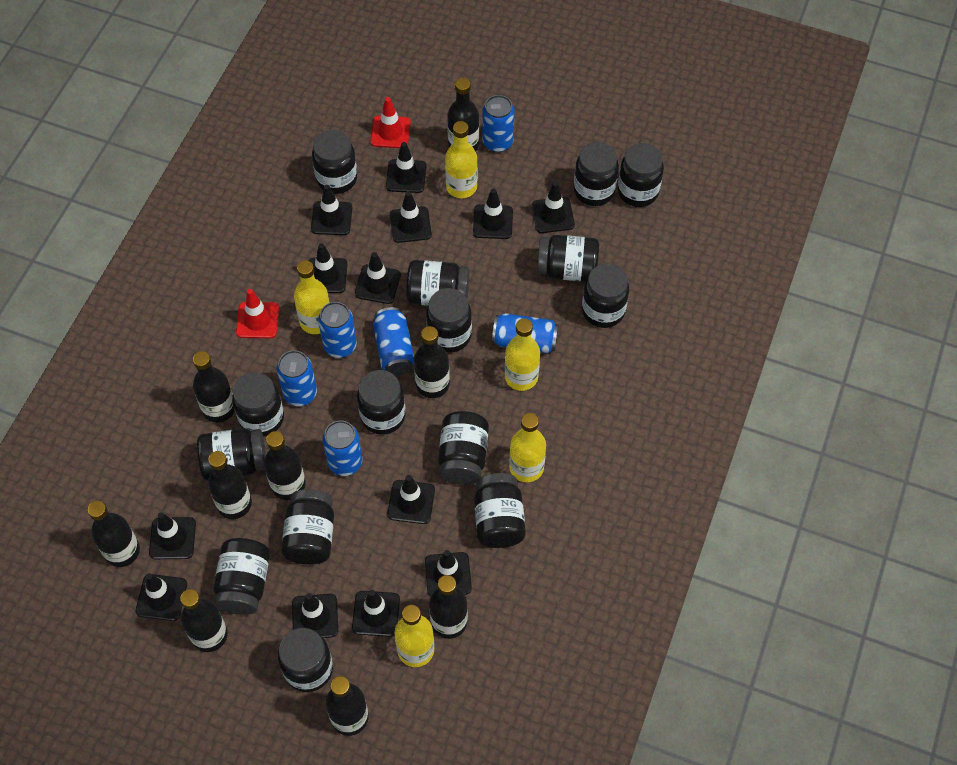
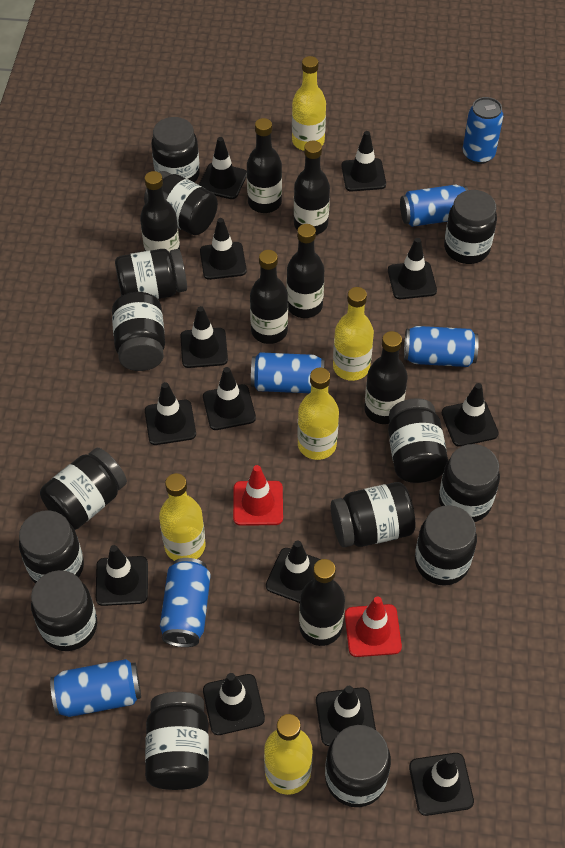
black bottle: [88,501,140,567] [180,589,228,652] [193,351,235,423] [208,451,252,519] [264,431,306,500] [326,676,369,736] [414,326,450,398] [429,575,468,639] [447,78,479,151] = 9 -> [140,171,180,253] [247,118,282,213] [250,250,288,344] [287,224,324,318] [294,140,330,235] [299,559,345,646] [364,331,408,424] = 7
black jar: [197,428,266,480] [214,538,270,615] [232,372,284,437] [278,628,333,692] [281,489,334,565] [312,130,357,194] [357,370,406,435] [406,260,469,306] [426,288,472,353] [438,411,489,485] [474,473,526,548] [537,235,599,281] [574,142,619,206] [582,263,629,328] [618,143,664,207] = 15 -> [19,510,84,584] [31,570,97,651] [40,448,127,530] [112,292,165,371] [115,249,187,299] [144,171,218,235] [145,692,209,790] [151,117,200,183] [325,725,391,807] [331,482,415,547] [388,398,448,483] [415,505,477,586] [439,444,500,522] [444,190,497,264] = 14

